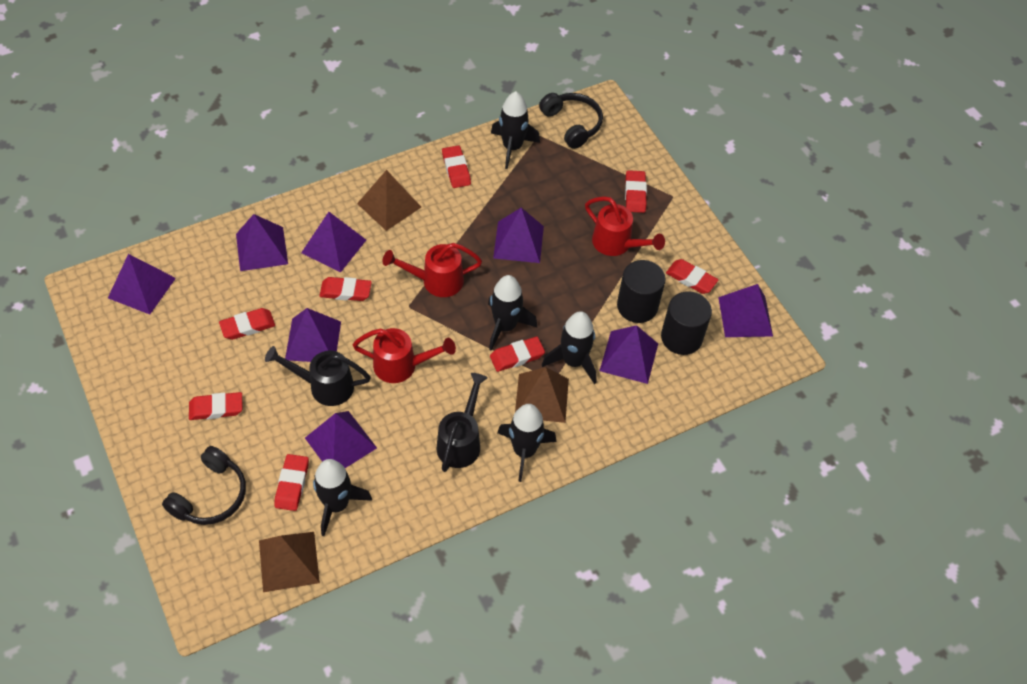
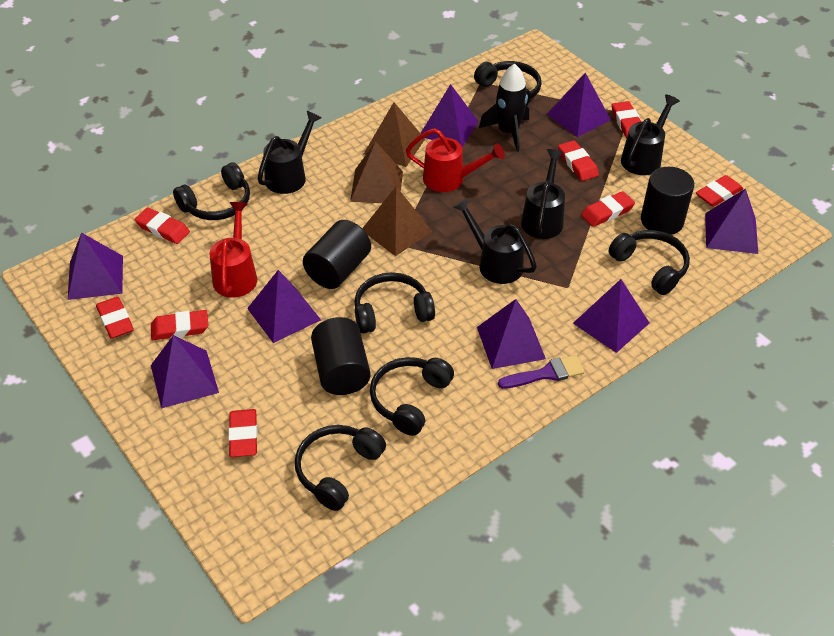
black cylinder: [617,260,665,323] [661,291,712,355] = 2 -> [303,220,371,289] [311,317,371,395] [641,167,694,235] = 3
black headphones: [162,446,246,525] [539,93,603,149] = 2 -> [173,162,250,220] [295,425,386,511] [354,272,435,333] [370,357,454,436] [474,61,542,106] [609,230,690,295] = 6
black rocket: [313,459,372,536] [488,275,537,351] [491,91,540,169] [497,404,556,482] [542,311,597,384] = 5 -> [479,63,529,152] = 1
black watering can: [265,346,371,406] [437,373,488,472] = 2 -> [258,111,322,194] [453,198,537,284] [521,149,565,239] [621,94,680,175] = 4
purple brush: none = 0 -> [498,355,585,389] = 1
red watering can: [353,328,456,383] [383,243,482,297] [585,196,665,256] = 3 -> [210,202,257,298] [406,128,505,192] = 2

